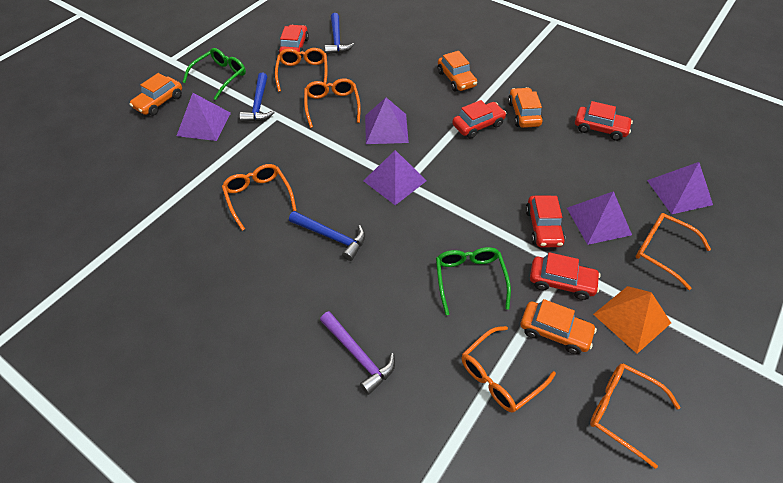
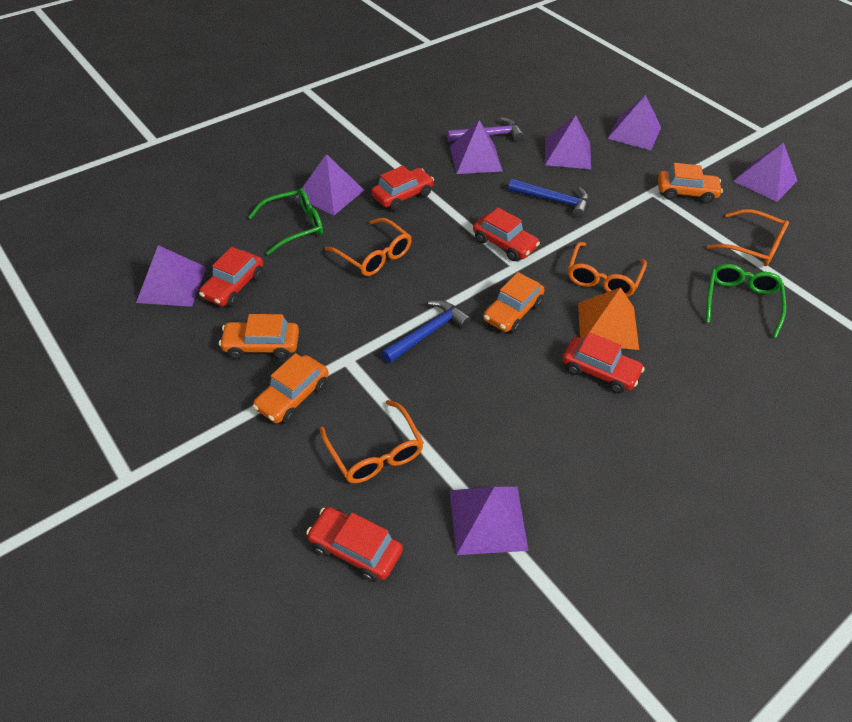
blue hammer: [239,73,275,122] [289,211,365,261] [325,13,354,54] = 3 -> [381,300,471,363] [508,179,589,218] = 2
orange glasses: [222,164,297,231] [275,48,328,92] [304,78,361,128] [462,326,556,413] [590,363,681,469] [636,213,711,290] = 6 -> [320,400,424,483] [325,218,411,276] [568,242,647,297] [707,209,789,266] = 4
purple pyramid: [177,93,231,141] [364,150,427,205] [365,97,409,144] [567,191,632,245] [647,162,713,214] = 5 -> [136,245,207,307] [296,154,364,215] [450,120,503,174] [450,487,529,555] [545,115,591,169] [607,95,661,150] [734,142,798,202] = 7

